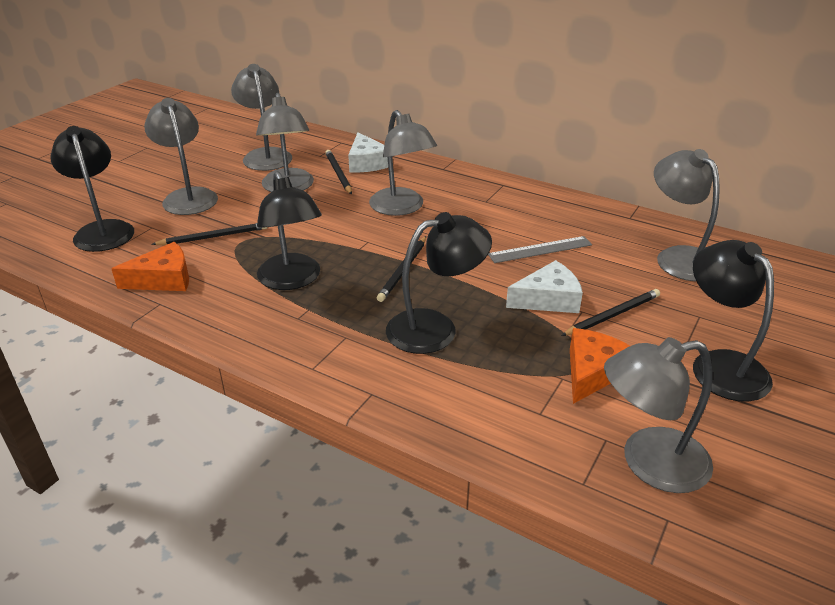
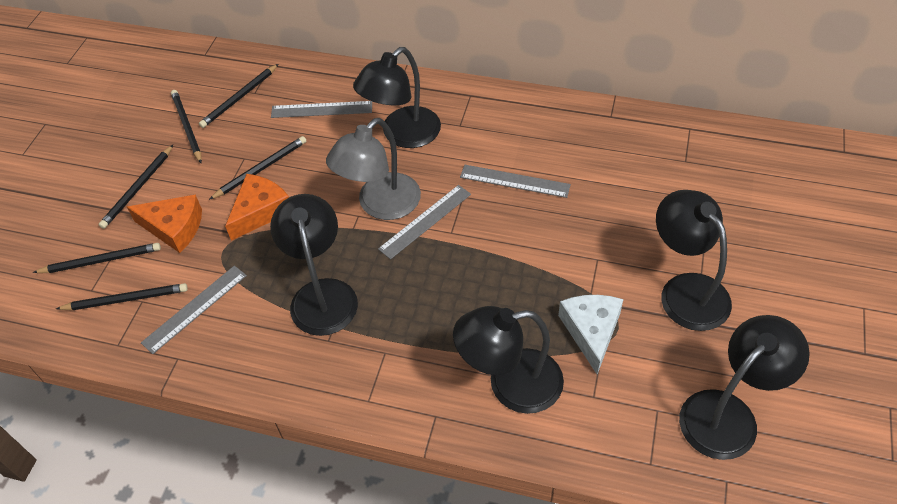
black lamp: [50,126,134,252] [257,171,322,290] [386,212,492,354] [693,240,774,402] = 4 -> [270,194,358,336] [353,47,441,148] [453,306,564,414] [656,190,732,331] [679,315,810,460] = 5
black pencil: [151,223,268,245] [325,150,352,195] [377,236,426,302] [561,289,660,336] = 4 -> [33,243,161,273] [56,283,188,310] [99,145,173,229] [171,90,202,163] [199,64,278,128] [209,136,307,200] = 6
grey lamp: [144,98,218,215] [231,64,292,171] [256,93,314,192] [369,110,437,216] [604,337,713,493] [654,149,720,282] = 6 -> [326,118,421,220] = 1
grey ruler: [488,236,592,263] = 1 -> [141,266,247,354] [271,101,372,118] [378,185,471,260] [460,165,571,198] = 4
white cheese: [348,132,388,173] [506,260,583,313] = 2 -> [558,295,624,374] = 1

